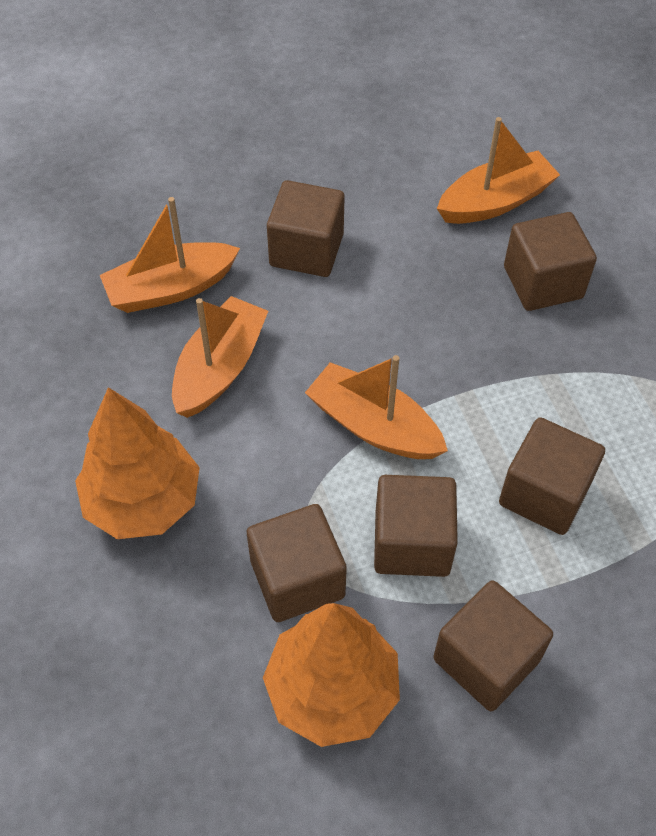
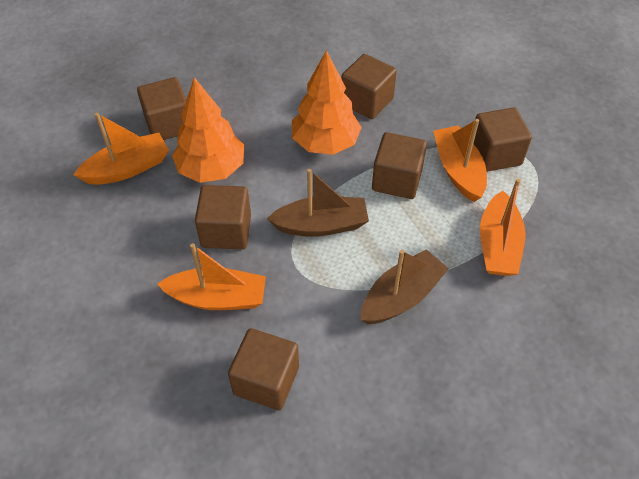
brown boat: none = 0 -> [267,169,369,237] [361,249,449,324] = 2

